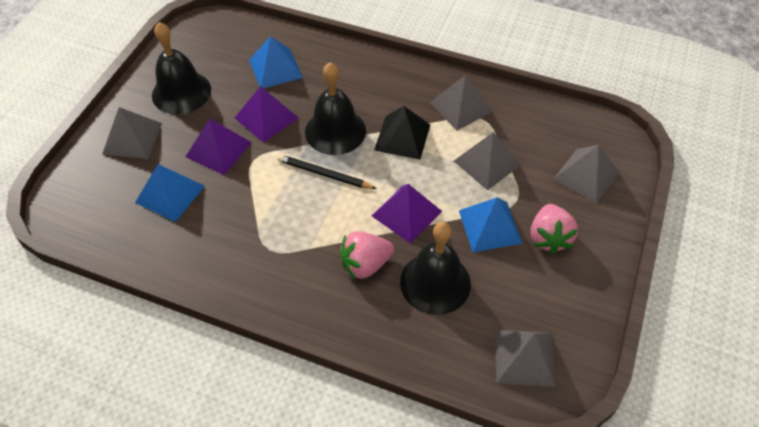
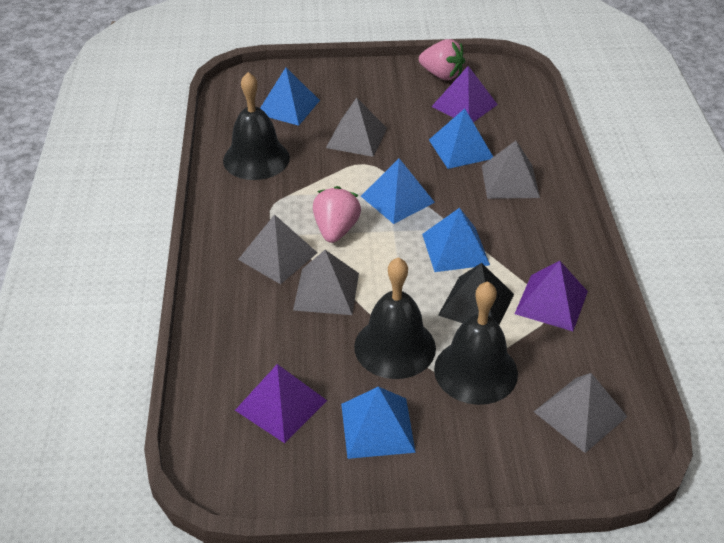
black pencil: [277,154,377,189] = 1 -> none = 0
blue pyramid: [135,164,205,222] [249,36,303,88] [459,198,522,252] = 3 -> [260,68,320,126] [341,387,416,459] [361,158,435,224] [422,208,490,272] [429,109,493,169] = 5

